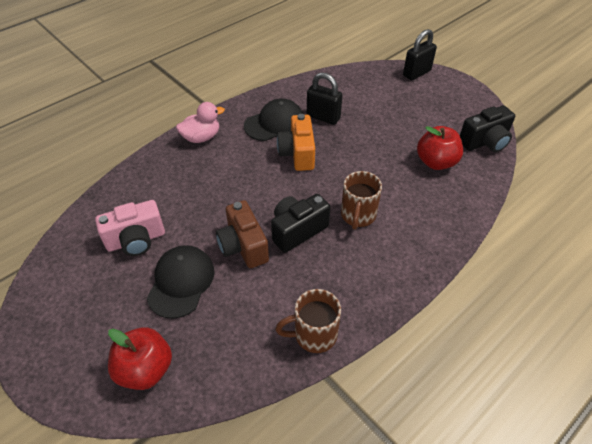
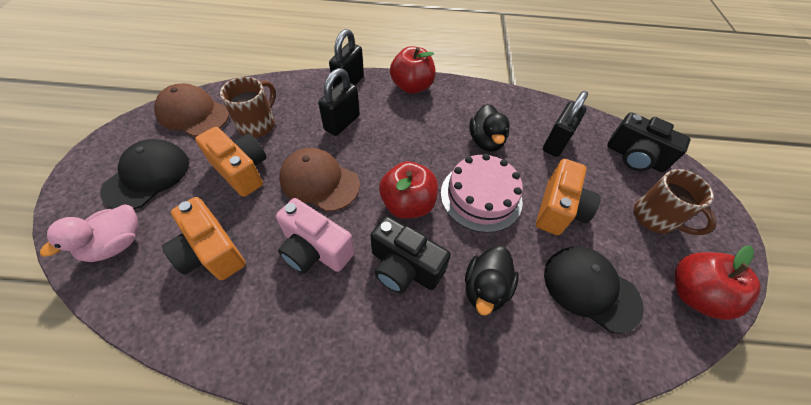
black duck: none = 0 -> [465,246,519,316] [469,104,510,152] = 2
black padlock: [307,72,342,125] [403,29,437,81] = 2 -> [318,68,360,136] [329,29,364,88] [543,91,588,157] = 3
brown camera: [216,200,269,268] = 1 -> none = 0
brown cap: none = 0 -> [154,83,229,137] [279,148,360,212] = 2
orange camera: [277,114,315,171] = 1 -> [162,197,246,280] [195,127,266,197] [536,159,601,235] = 3
pink cake: none = 0 -> [441,154,523,233] = 1
red apple: [108,327,172,390] [417,126,463,170] = 2 -> [379,161,438,219] [390,46,436,94] [675,246,760,320] = 3

